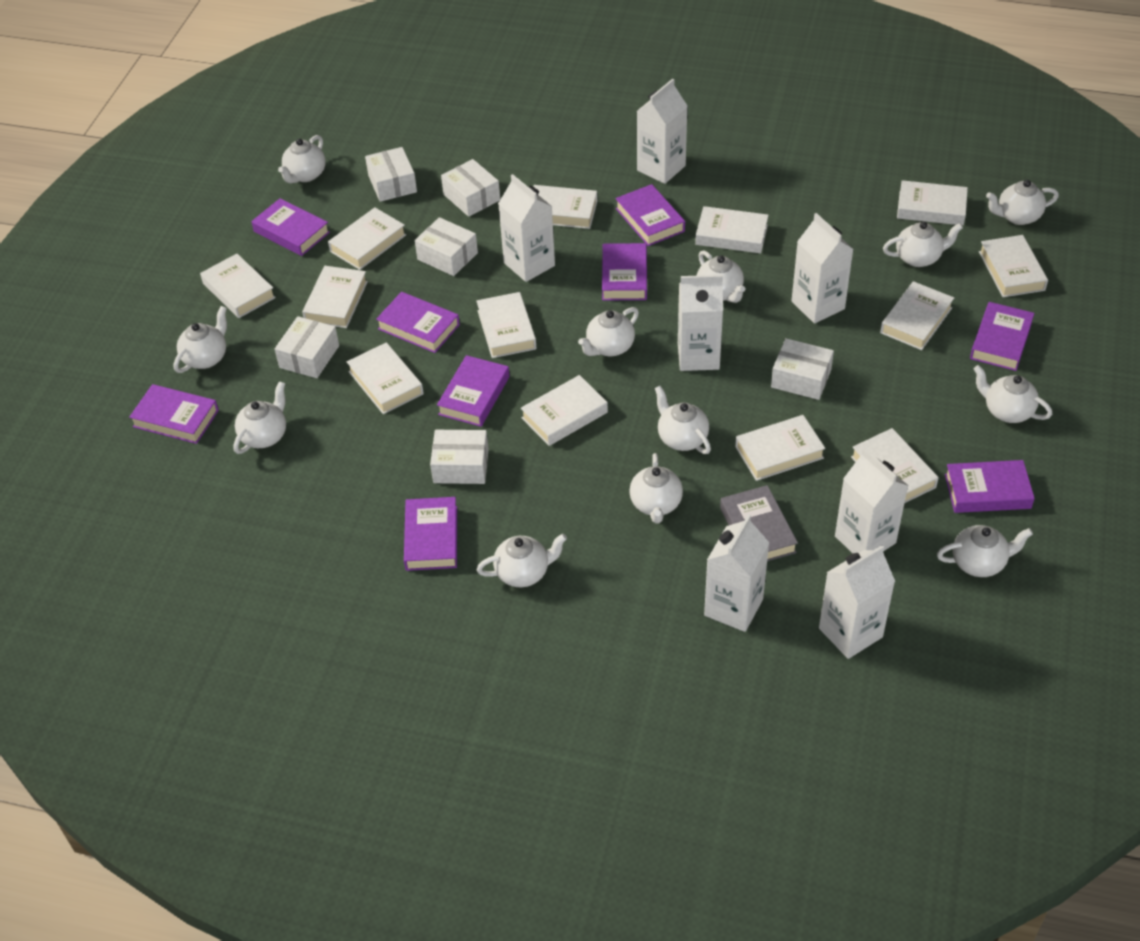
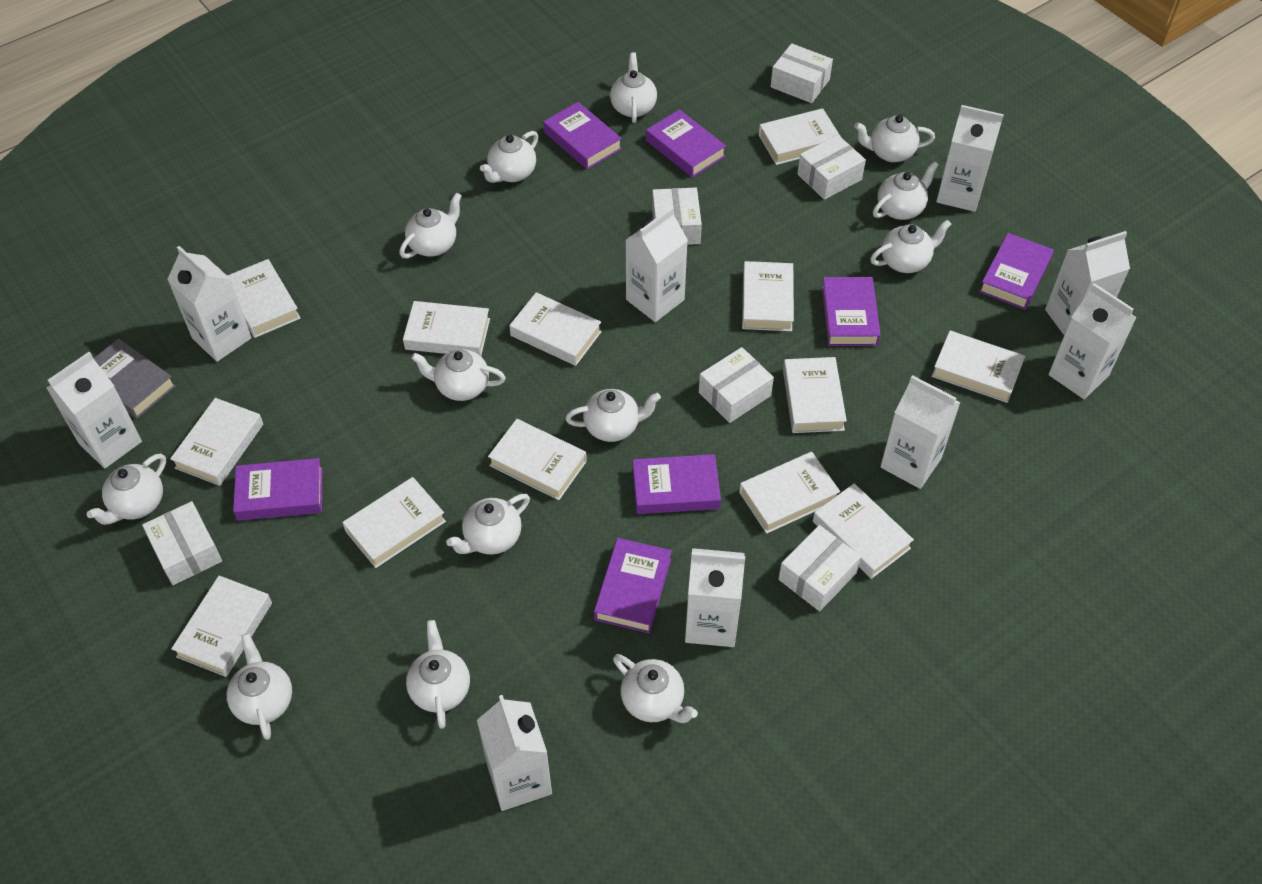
purple book: [129,384,219,444] [251,198,330,256] [376,292,460,353] [404,497,457,571] [437,355,510,427] [602,243,647,300] [615,184,685,246] [945,460,1035,513] [970,302,1034,371] = 9 -> [233,458,323,521] [543,102,622,169] [594,538,672,633] [633,454,721,514] [646,109,726,177] [822,277,881,346] [979,233,1054,310] = 7
white carton: [498,174,555,282] [637,78,688,184] [678,275,723,371] [704,514,769,632] [792,213,854,324] [819,545,895,659] [835,447,908,553] = 7 -> [46,352,142,468] [167,246,252,362] [477,695,552,811] [626,207,688,322] [685,548,745,647] [880,375,961,489] [936,105,1004,212] [1045,231,1130,335] [1048,283,1137,399] = 9
white teapot: [174,306,227,373] [233,381,286,454] [278,135,326,183] [477,534,567,587] [578,307,639,356] [629,453,683,523] [655,386,711,454] [697,250,745,303] [883,222,963,267] [937,525,1033,577] [974,365,1052,423] [986,180,1059,225] = 12 -> [87,453,166,525] [227,633,292,740] [399,192,462,259] [406,620,470,729] [411,349,506,401] [446,494,530,555] [480,131,539,183] [565,389,661,442] [610,52,657,123] [613,654,698,723] [854,115,935,162] [870,219,952,273] [873,161,939,220] = 13

